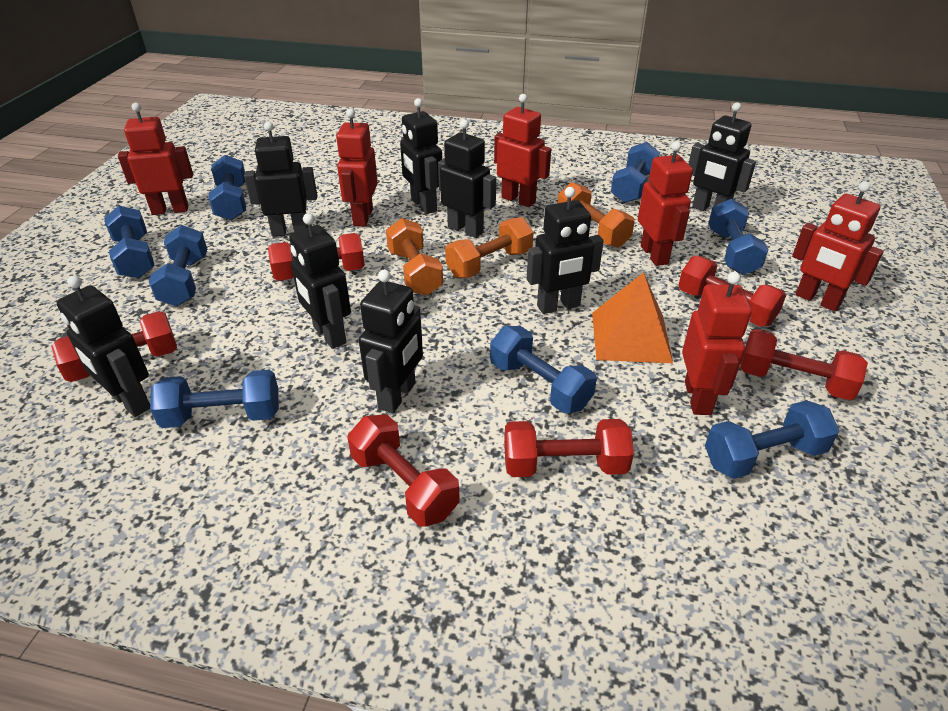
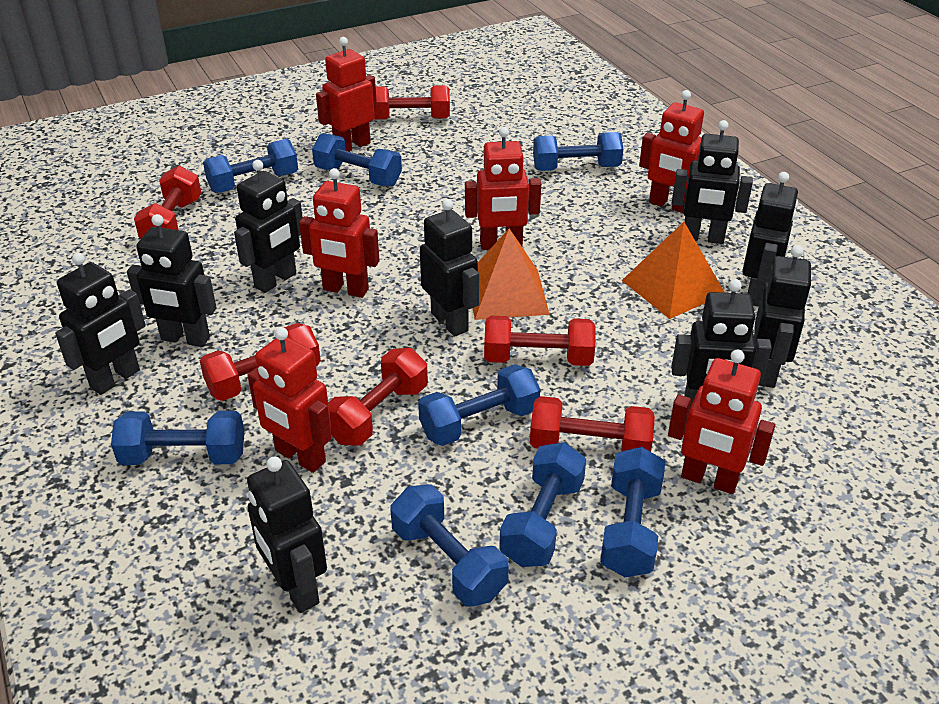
black robot: [56,275,150,417] [244,121,317,237] [289,213,351,349] [359,270,423,413] [400,98,442,214] [438,119,496,238] [527,187,604,314] [689,102,756,211] = 8 -> [55,253,146,395] [127,214,217,347] [234,160,303,293] [247,457,327,613] [420,199,479,337] [671,279,772,407] [672,120,753,244] [742,172,798,307] [754,245,812,388] = 9
orange dumbbell: [386,218,443,296] [445,217,534,278] [558,182,635,248] = 3 -> none = 0
orange pyramid: [592,272,673,363] = 1 -> [473,228,550,320] [622,222,725,319] = 2

